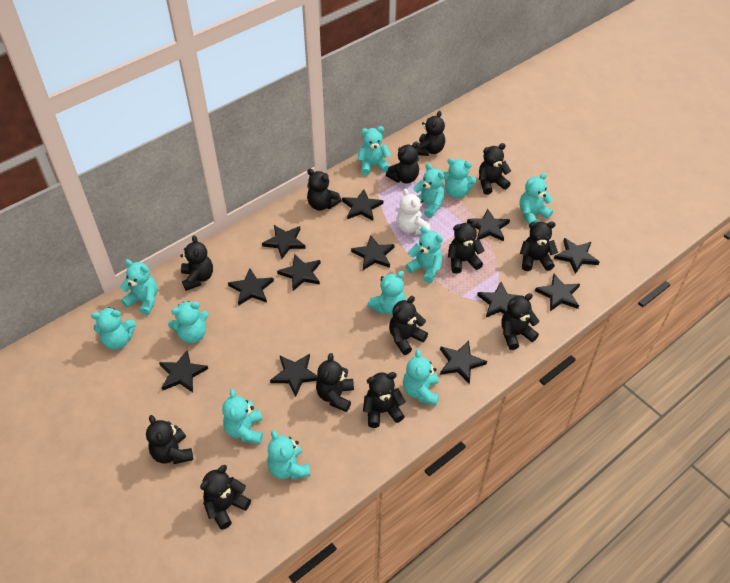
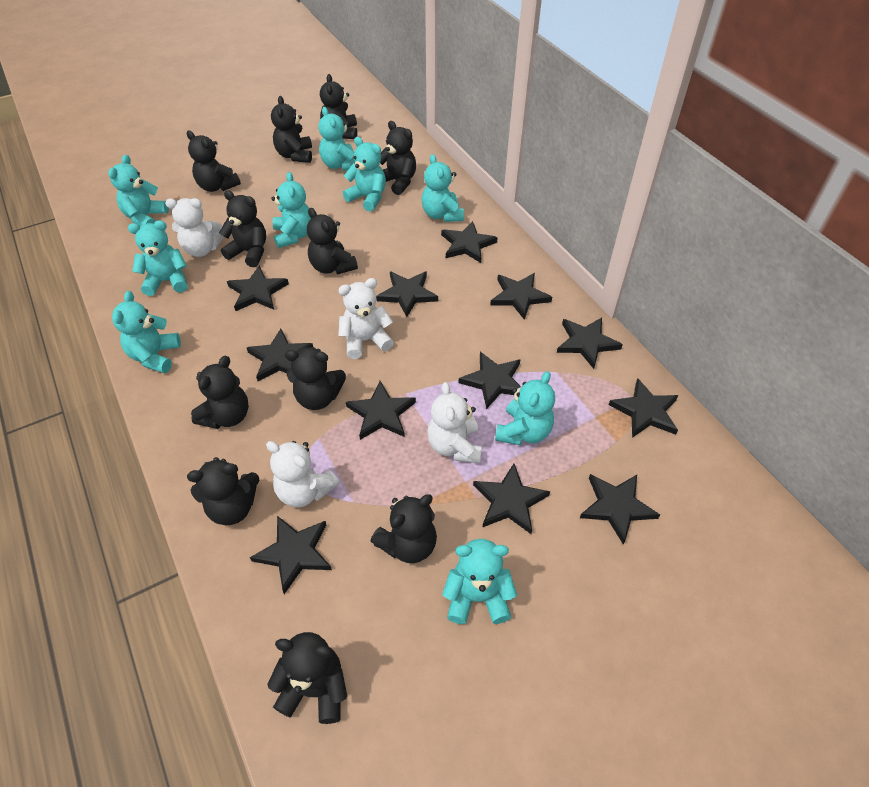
black teddy bear: [146,415,193,464] [180,235,213,291] [200,465,251,530] [307,169,342,211] [316,353,354,412] [363,372,406,428] [386,142,419,184] [389,296,428,355] [416,111,445,156] [448,221,485,274] [479,143,511,195] [501,293,539,350] [520,221,558,271] = 13 -> [187,131,241,192] [187,457,259,525] [191,356,249,429] [219,190,266,267] [267,632,347,724] [271,96,312,163] [285,347,346,410] [307,208,358,275] [320,74,357,139] [370,494,437,563] [380,121,416,195] = 11
turquoise teddy bear: [91,307,136,350] [120,259,157,315] [168,301,208,343] [222,389,263,444] [267,430,311,480] [357,126,391,175] [367,271,406,315] [403,349,439,406] [405,227,443,283] [413,163,445,218] [443,158,477,198] [520,173,553,225] = 12 -> [108,155,169,226] [112,291,181,373] [128,220,187,296] [271,172,311,248] [318,107,355,171] [343,137,386,212] [421,154,464,222] [442,539,517,624] [495,371,555,445] = 9
white teddy bear: [397,188,431,235] = 1 -> [165,198,223,257] [266,441,339,507] [338,278,394,359] [427,382,482,463] = 4

